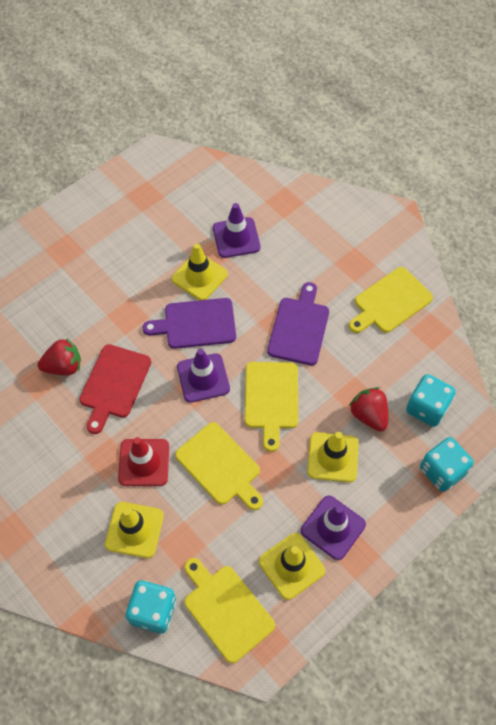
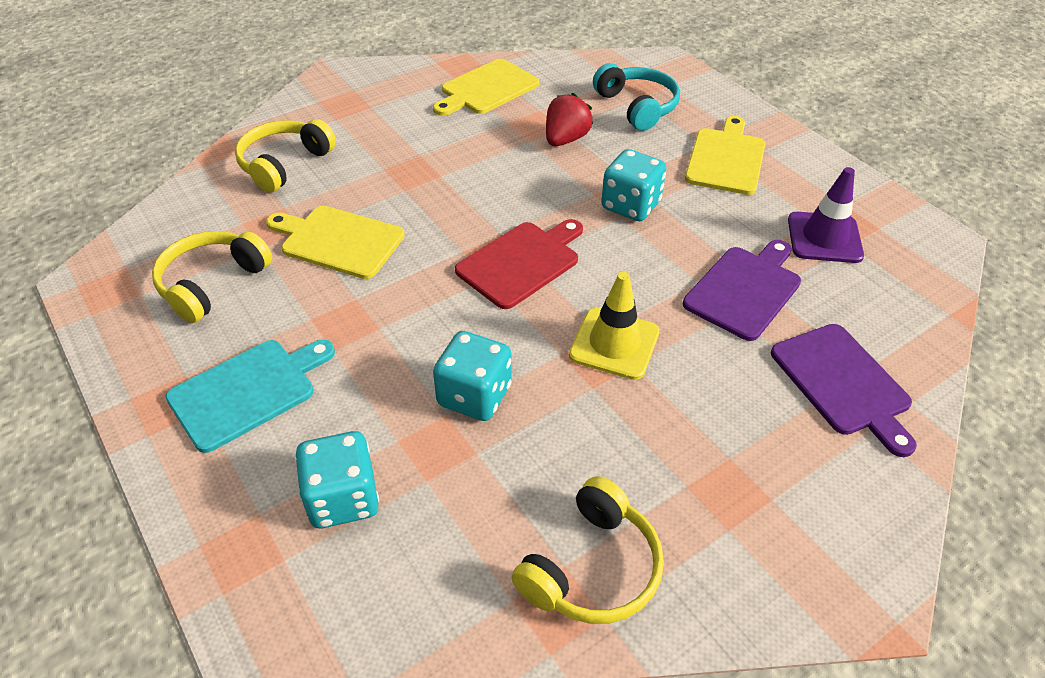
purple traffic cone: [177,349,230,403] [213,203,260,258] [301,496,366,560] = 3 -> [788,167,864,263] = 1
red strawberry: [38,338,81,375] [349,387,388,432] = 2 -> [546,93,593,146] = 1
red traffic cone: [118,437,169,486] = 1 -> none = 0
turquoise cutting board: none = 0 -> [166,340,335,453] = 1
turquoise headphones: none = 0 -> [593,63,680,131] = 1
yellow cutting board: [175,422,263,510] [184,558,275,663] [245,362,298,452] [349,267,433,333] = 4 -> [266,206,405,279] [433,59,539,116] [685,116,765,195] = 3
yellow headphones: none = 0 -> [152,231,272,323] [235,119,336,193] [512,476,664,624] = 3
yellow traffic cone: [105,502,164,558] [171,243,228,300] [259,533,325,600] [307,432,359,483] = 4 -> [569,272,660,380] = 1

